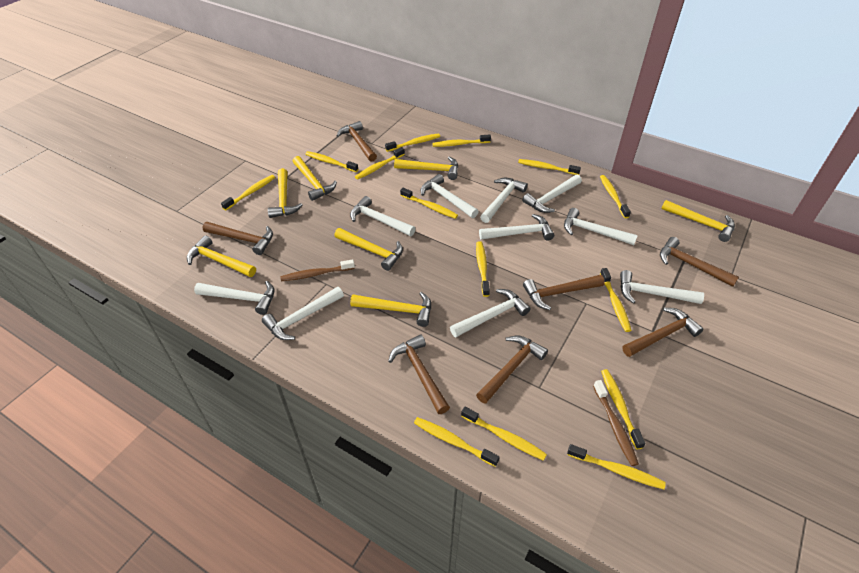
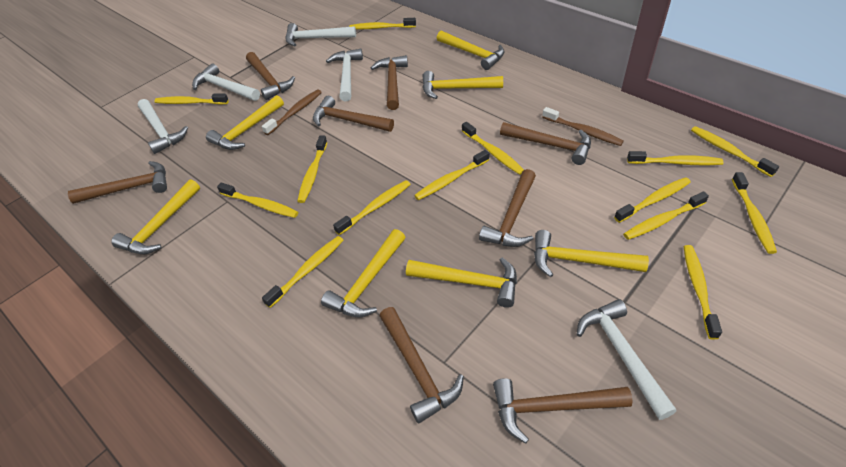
brown hammer: [203,222,273,255] [336,121,377,162] [388,335,450,414] [476,335,548,404] [523,275,605,310] [622,308,703,357] [660,237,739,287] = 7 -> [68,161,167,204] [246,52,295,100] [313,96,394,132] [371,55,408,110] [379,307,464,424] [479,169,536,247] [493,378,633,443] [500,122,591,165] = 8
white hammer: [194,281,274,315] [262,287,344,340] [350,196,416,236] [421,174,479,218] [450,289,531,337] [479,214,554,241] [480,178,528,223] [522,175,582,213] [564,208,638,245] [620,270,704,304] = 10 -> [137,99,188,154] [192,63,260,101] [286,23,356,46] [326,49,363,102] [577,299,677,420] = 5

